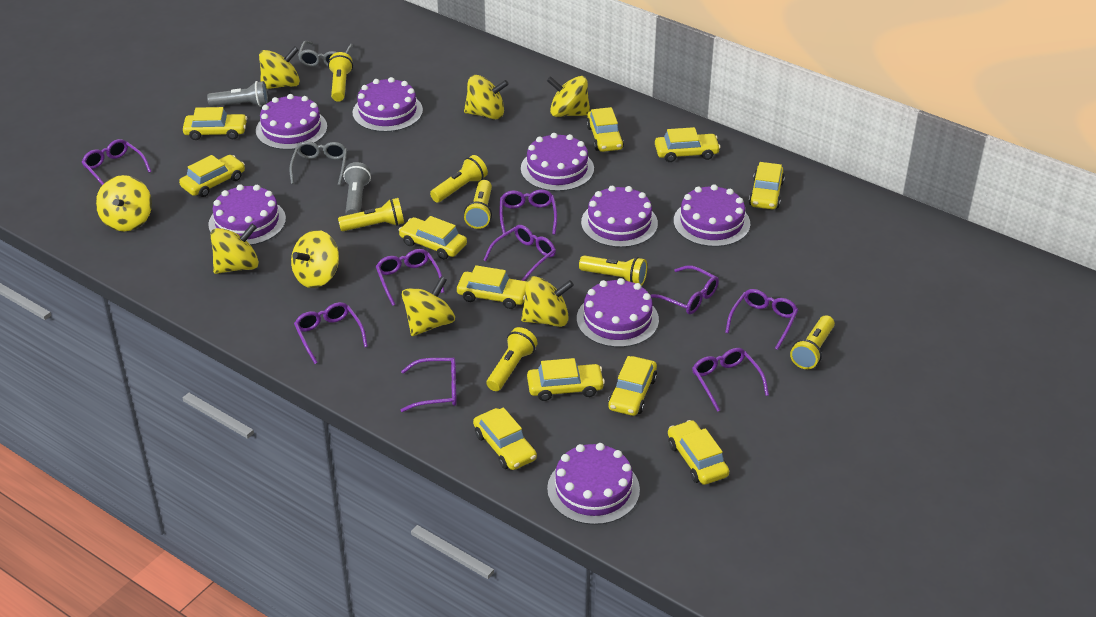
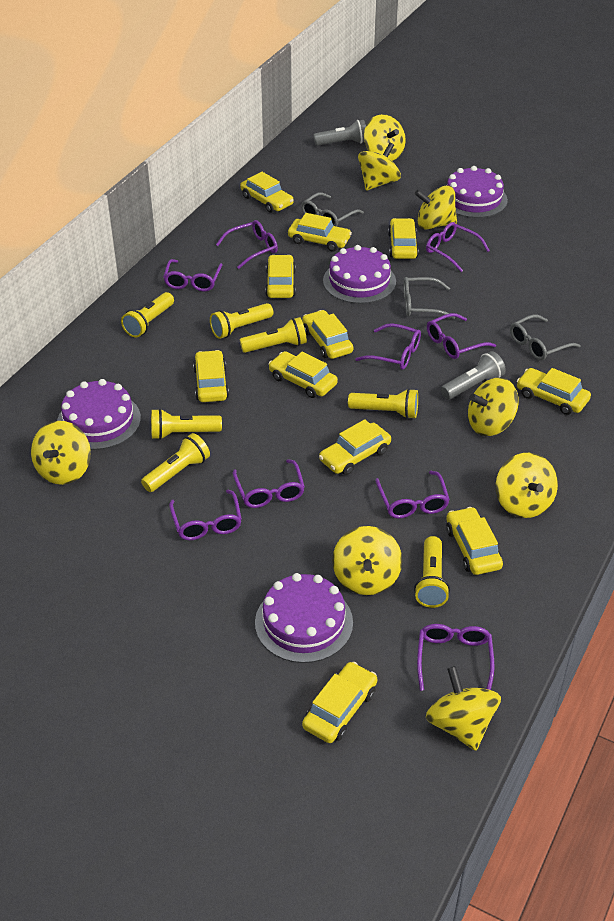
grey glasses: [290,141,347,185] [298,41,353,67] = 2 -> [301,192,364,227] [403,277,455,319] [510,314,581,360] = 3
purple cake: [208,184,286,245] [256,94,327,150] [353,77,423,132] [521,133,594,191] [547,443,640,525] [577,278,659,347] [581,186,658,248] [674,184,750,247] = 8 -> [57,379,141,450] [255,573,353,663] [323,245,396,304] [447,166,508,218] = 4

